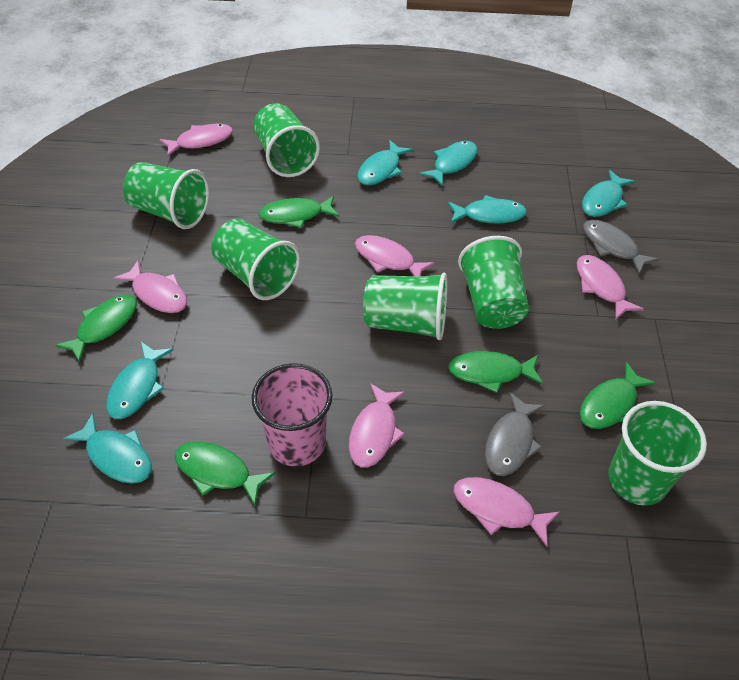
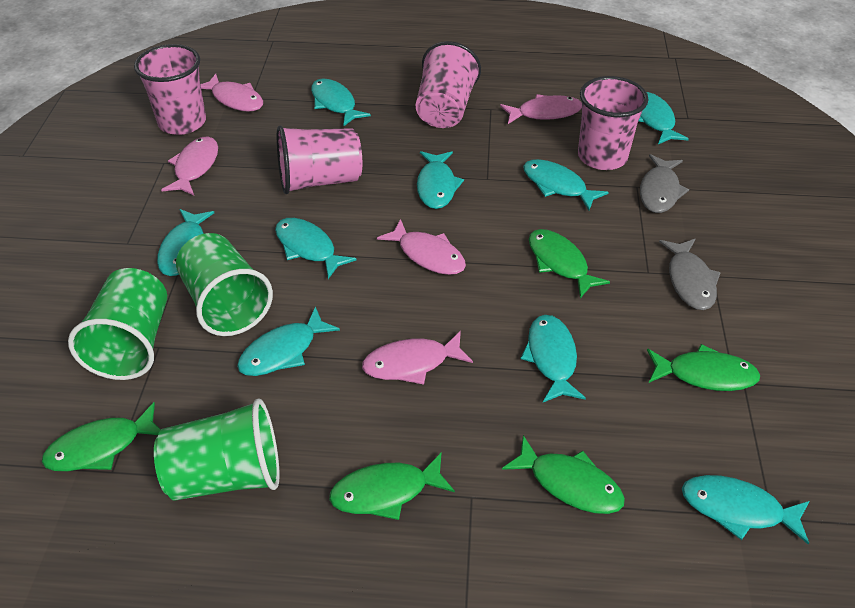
green cup: [123,162,209,229] [211,219,300,300] [253,103,320,177] [363,273,448,340] [458,236,529,329] [608,401,707,506] = 6 -> [68,268,167,380] [154,398,279,501] [176,233,273,336] = 3
pink cup: [252,363,333,467] = 1 -> [134,44,206,135] [277,125,362,194] [416,41,481,128] [578,76,648,170] = 4
pink fish: [113,261,187,313] [159,124,233,157] [349,383,405,467] [355,235,435,276] [453,477,560,547] [577,255,644,319] = 6 -> [161,137,218,195] [200,74,263,112] [362,331,473,385] [377,219,466,275] [500,94,582,124] = 5
turquoise fish: [63,413,152,484] [106,342,173,419] [357,140,413,185] [419,141,478,186] [448,195,527,224] [582,170,635,217] = 6 -> [157,209,214,276] [237,306,340,376] [275,218,357,279] [311,78,371,126] [417,151,464,209] [521,315,586,402] [523,159,609,210] [638,92,689,144] [682,475,809,544] = 9

